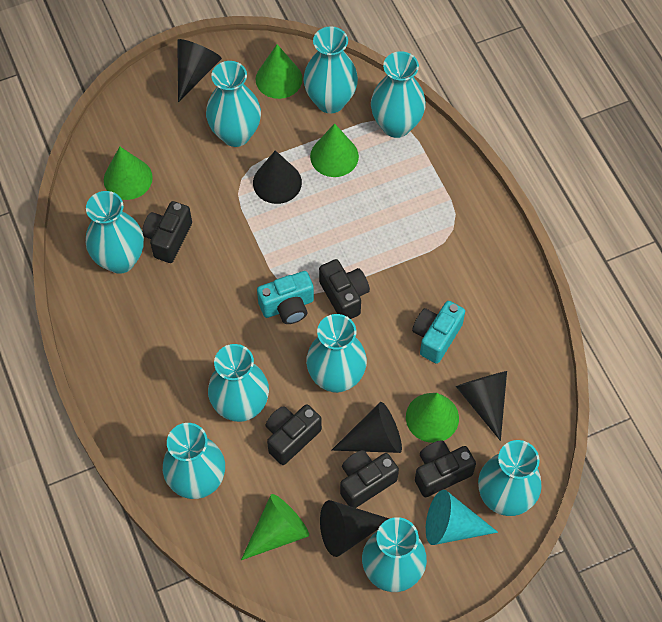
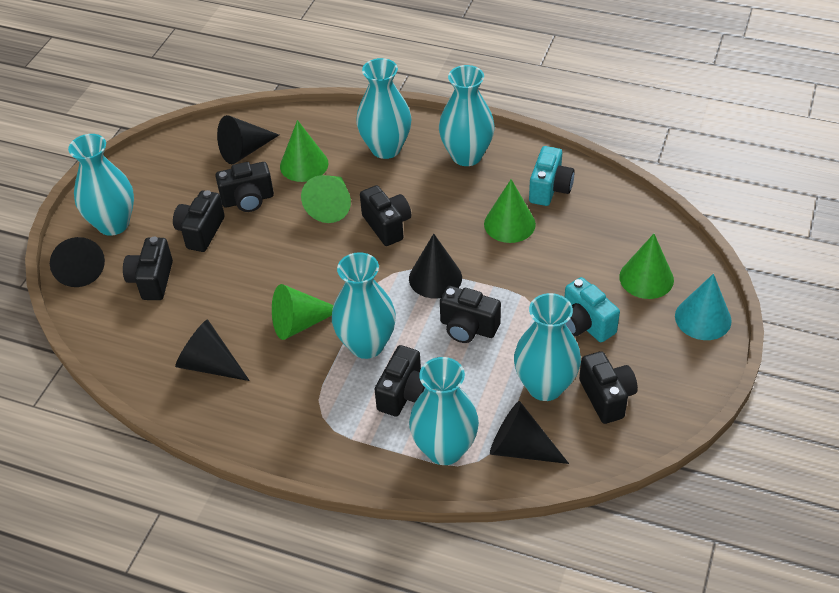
black camera: [142,201,192,263] [265,404,322,465] [319,259,370,319] [340,450,399,508] [415,440,476,497] = 5 -> [123,236,173,300] [173,190,225,252] [215,162,274,212] [360,185,411,246] [375,345,426,417] [440,286,501,343] [579,351,638,424] = 7
turquoise vase: [86,191,144,274] [163,423,225,499] [206,61,261,147] [208,344,269,422] [303,26,358,113] [306,314,367,393] [362,517,427,592] [371,51,426,138] [478,440,542,516] = 9 -> [68,134,134,236] [332,252,396,359] [356,58,411,159] [409,357,479,465] [439,65,495,166] [514,293,581,401] = 6

